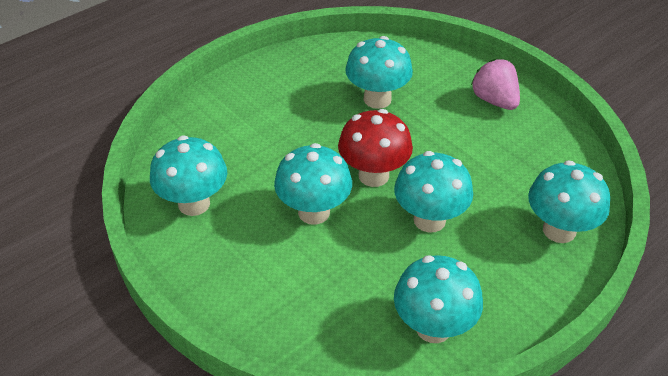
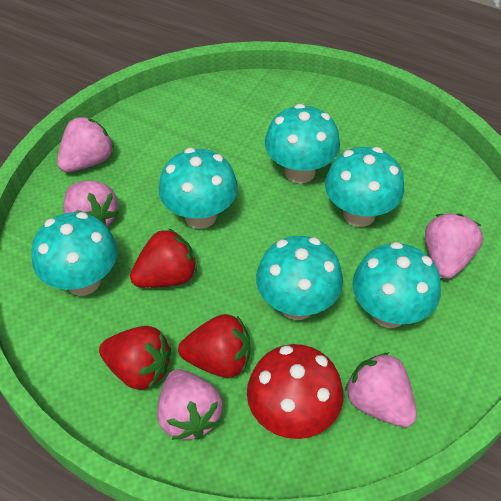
pink strawberry: [471,59,520,110] = 1 -> [57,116,114,172] [63,181,119,227] [157,369,222,440] [345,353,417,427] [425,214,483,279] = 5
red strawberry: none = 0 -> [99,326,171,390] [130,228,197,288] [178,314,251,378] = 3

